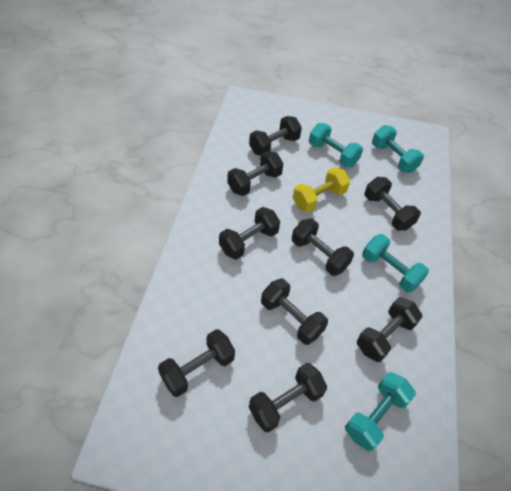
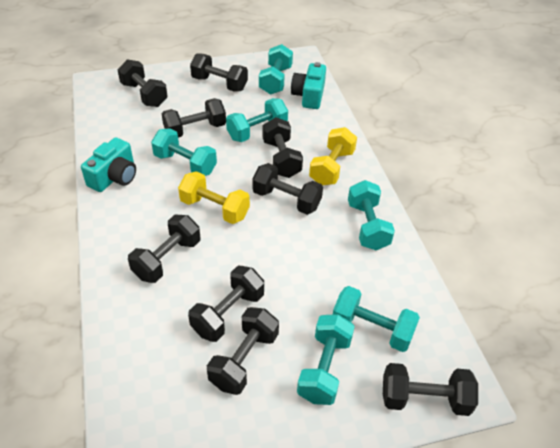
turquoise camera: none = 0 -> [81,137,136,192] [291,62,326,109] = 2
turquoise dumbbell: [309,123,363,168] [345,372,416,451] [362,234,429,293] [372,125,424,173] = 4 -> [151,128,217,176] [226,98,288,142] [259,44,293,95] [297,314,355,405] [333,286,420,352] [348,180,395,250] = 6
yellow dumbbell: [293,167,350,212] = 1 -> [178,171,250,224] [309,127,357,185] = 2

